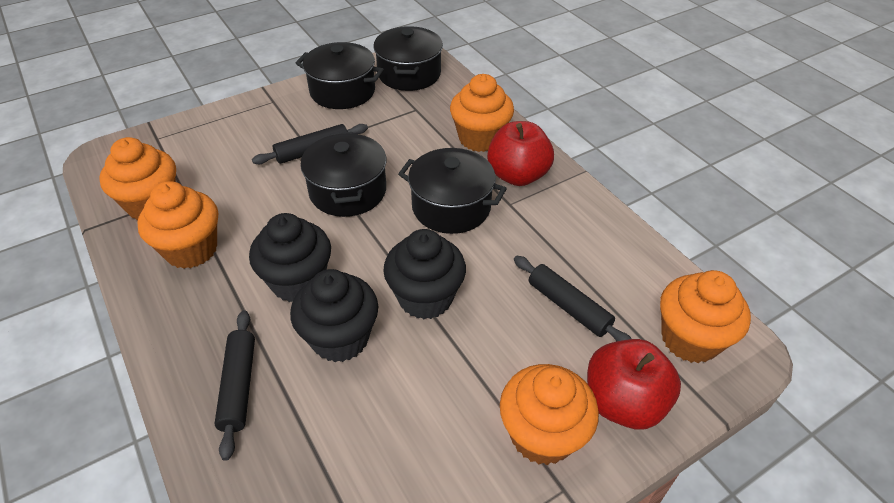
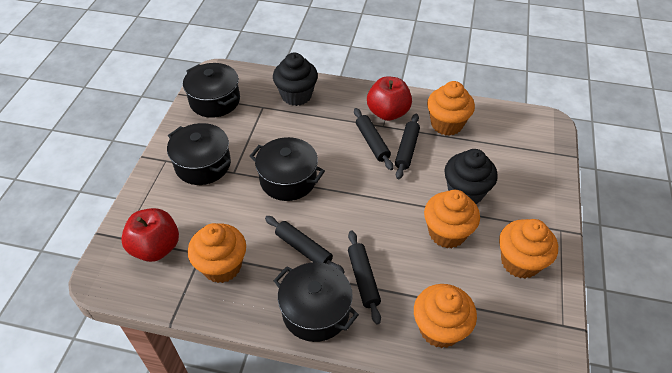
black cupcake: [249,213,331,302] [290,269,378,362] [383,229,466,319] = 3 -> [273,53,318,106] [444,149,498,204] = 2
black rolling pin: [214,310,255,461] [252,124,368,164] [514,255,632,341] = 3 -> [265,216,345,274] [348,230,381,324] [354,108,394,170] [395,114,420,179] = 4

